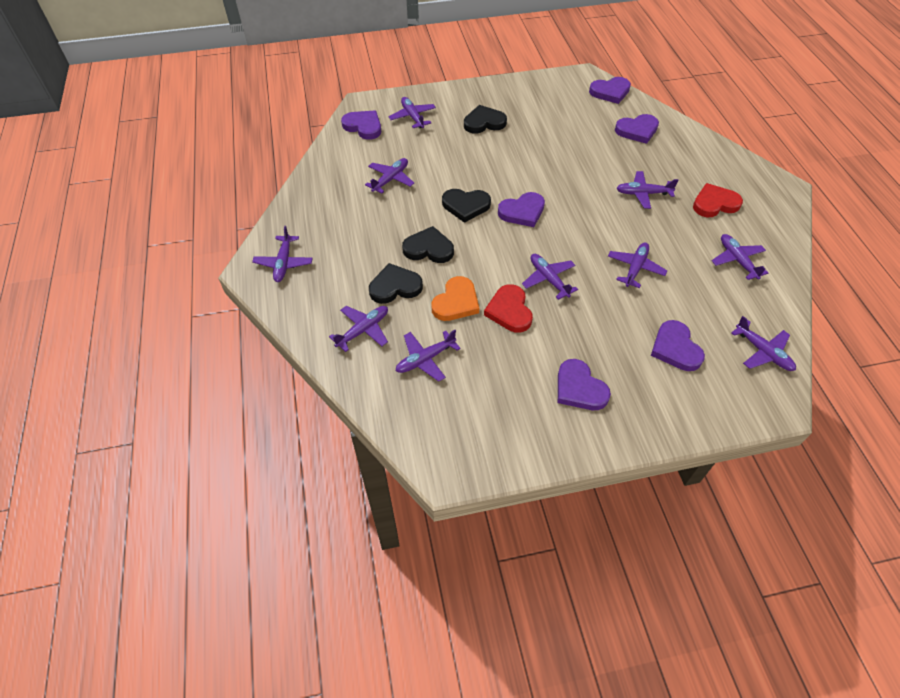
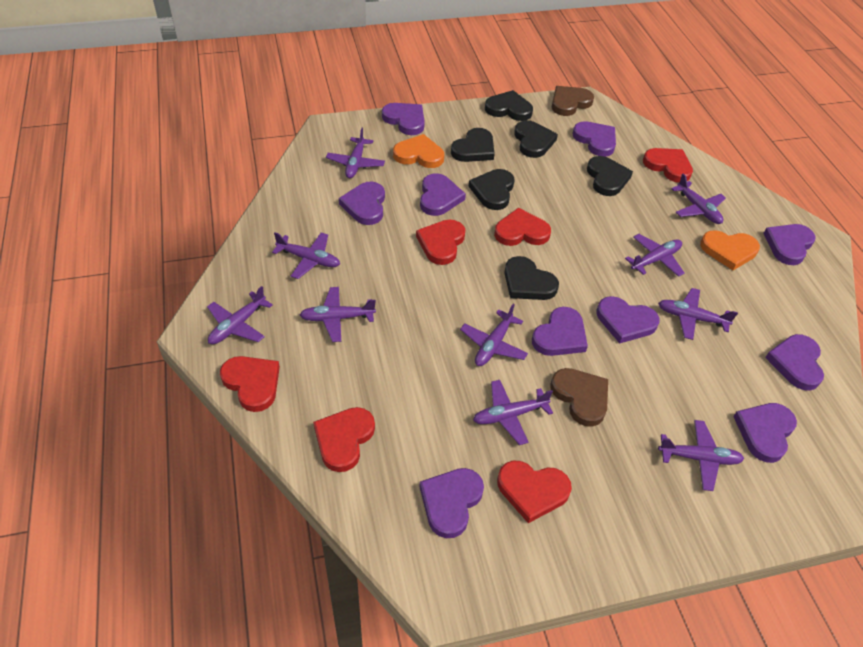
black heart: [369,263,423,304] [402,226,454,263] [442,189,491,223] [464,105,507,134] = 4 -> [451,128,495,162] [468,169,514,210] [485,90,533,121] [504,256,559,300] [514,120,558,158] [587,156,633,196] = 6
brown heart: none = 0 -> [551,368,608,427] [552,86,594,116] = 2
orange heart: [431,276,479,321] = 1 -> [393,134,444,168] [700,230,760,270] = 2
purple heart: [341,111,381,140] [498,192,545,227] [558,359,611,410] [589,77,631,104] [615,114,659,144] [651,320,705,371] = 6 -> [339,181,385,225] [382,103,425,135] [419,468,484,538] [420,173,466,216] [532,307,588,356] [572,121,616,157] [596,296,660,344] [733,403,797,463] [763,224,816,265] [765,334,824,391] = 10
red heart: [484,284,533,332] [693,183,743,217] = 2 -> [220,356,280,412] [313,407,375,472] [416,219,466,265] [494,208,551,246] [497,461,572,523] [643,148,693,183] = 6

